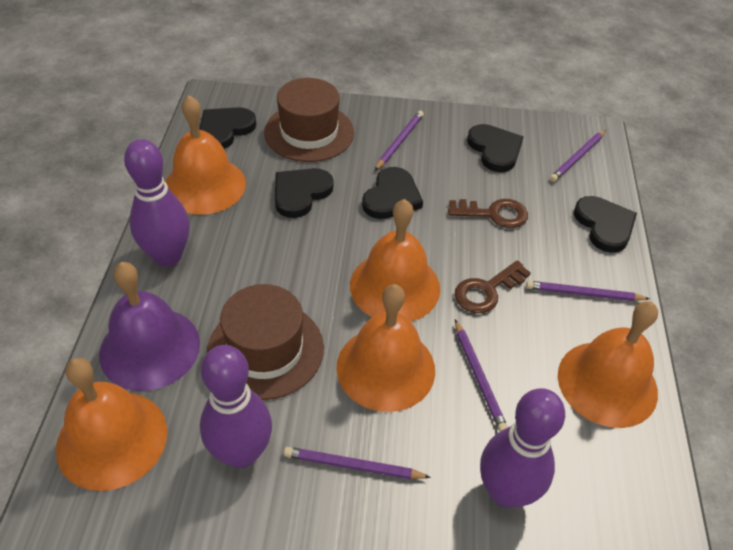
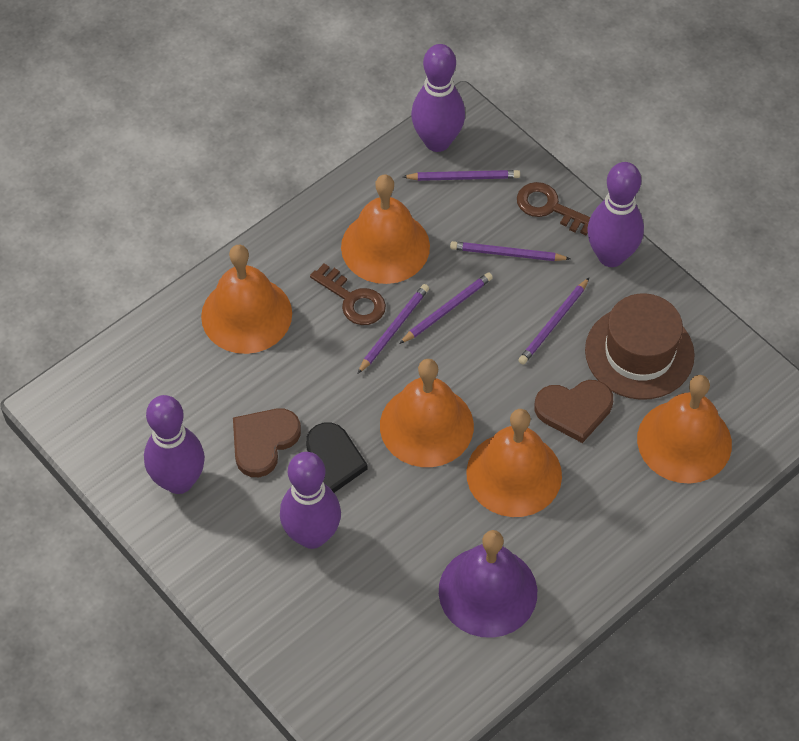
black heart: [199,107,257,149] [275,168,333,218] [362,167,423,219] [467,124,523,172] [574,196,637,253] = 5 -> [306,423,367,493] = 1
brown hat: [207,284,324,400] [264,78,354,162] = 2 -> [585,293,695,400] = 1
brown heart: none = 0 -> [233,408,301,477] [535,380,613,443] = 2
purple bowling pin: [124,139,190,267] [200,345,272,468] [480,388,565,508] = 3 -> [144,395,205,494] [280,452,341,549] [411,44,465,152] [587,162,644,267] = 4

